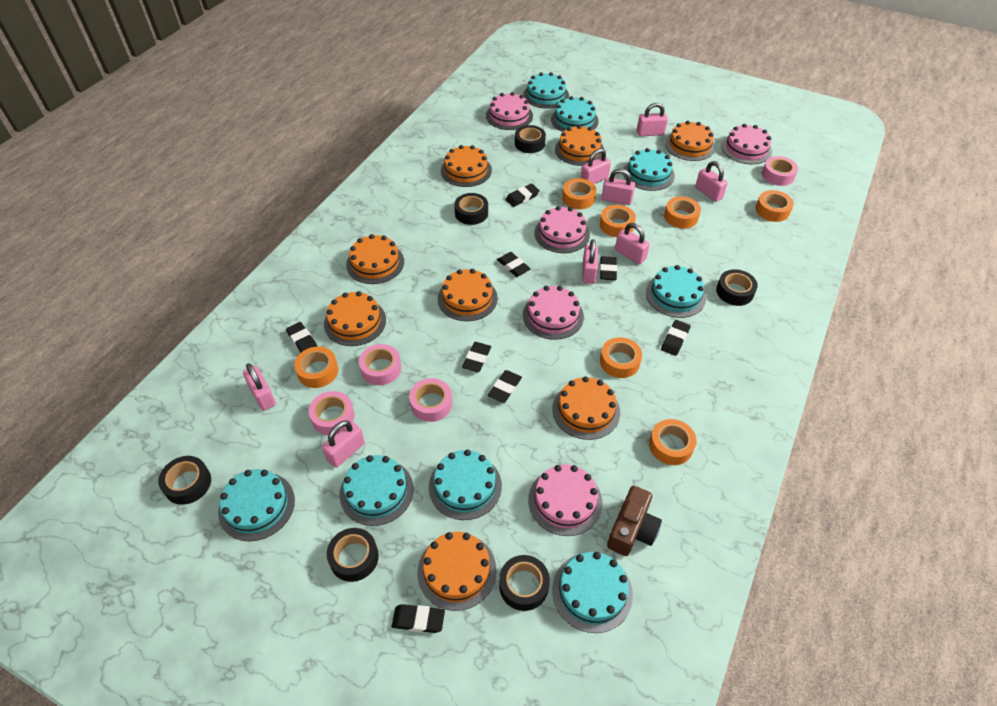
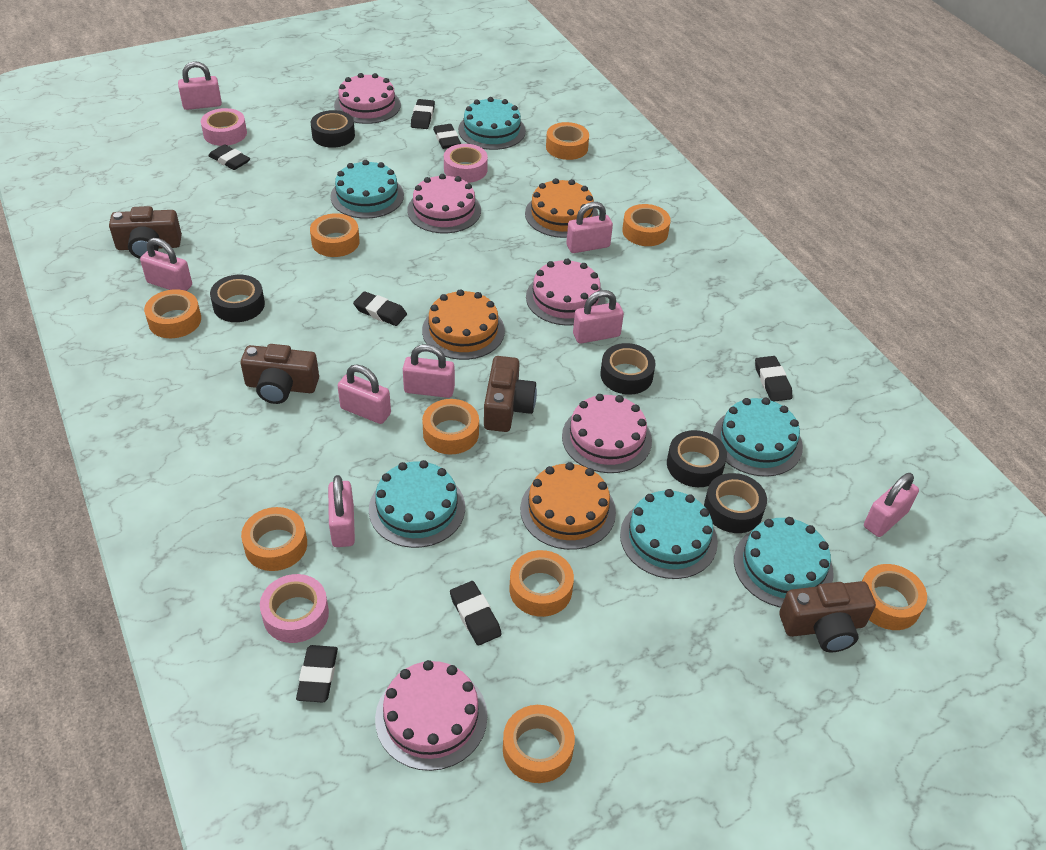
black eraser: [286,322,318,352] [392,604,445,633] [462,342,491,372] [488,370,522,403] [497,252,531,277] [506,184,540,207] [600,256,617,280] [661,320,690,356] = 8 -> [208,144,250,170] [296,645,338,703] [353,291,407,326] [411,99,435,129] [433,124,461,149] [450,581,502,646] [755,356,792,401] = 7
black tape: [158,456,211,505] [327,528,379,582] [454,193,488,225] [499,555,550,611] [515,125,546,153] [716,269,758,306] = 6 -> [210,275,265,322] [311,110,355,148] [600,343,656,395] [667,430,727,487] [704,473,767,533] = 5
brown camera: [607,486,662,556] = 1 -> [109,206,182,259] [241,344,319,404] [484,356,537,432] [779,581,876,652] = 4
orange cake: [324,291,386,346] [346,234,404,284] [418,532,497,611] [438,269,498,321] [441,145,492,187] [552,376,620,440] [555,125,604,166] [665,121,715,161] = 8 -> [422,289,505,360] [520,462,616,550] [525,178,598,238] = 3
orange tape: [294,347,338,388] [562,178,596,209] [600,205,636,237] [600,337,642,378] [649,419,696,465] [664,197,701,229] [756,190,794,222] = 7 -> [144,289,201,338] [241,507,307,571] [310,213,360,257] [422,399,479,455] [503,705,575,783] [509,550,574,617] [546,122,589,160] [622,204,671,246] [862,564,927,630] = 9
pink tape: [309,391,354,435] [359,344,401,385] [409,378,452,422] [762,156,798,186] = 4 -> [201,108,247,146] [260,574,329,643] [444,144,488,183] = 3
turquoise cake: [218,469,295,541] [339,455,414,526] [429,449,502,520] [523,72,569,109] [551,96,599,132] [552,552,633,633] [623,148,675,191] [646,265,706,318] = 8 -> [330,160,404,219] [369,460,465,548] [458,97,526,150] [620,489,718,579] [713,398,803,477] [734,517,834,608] = 6

